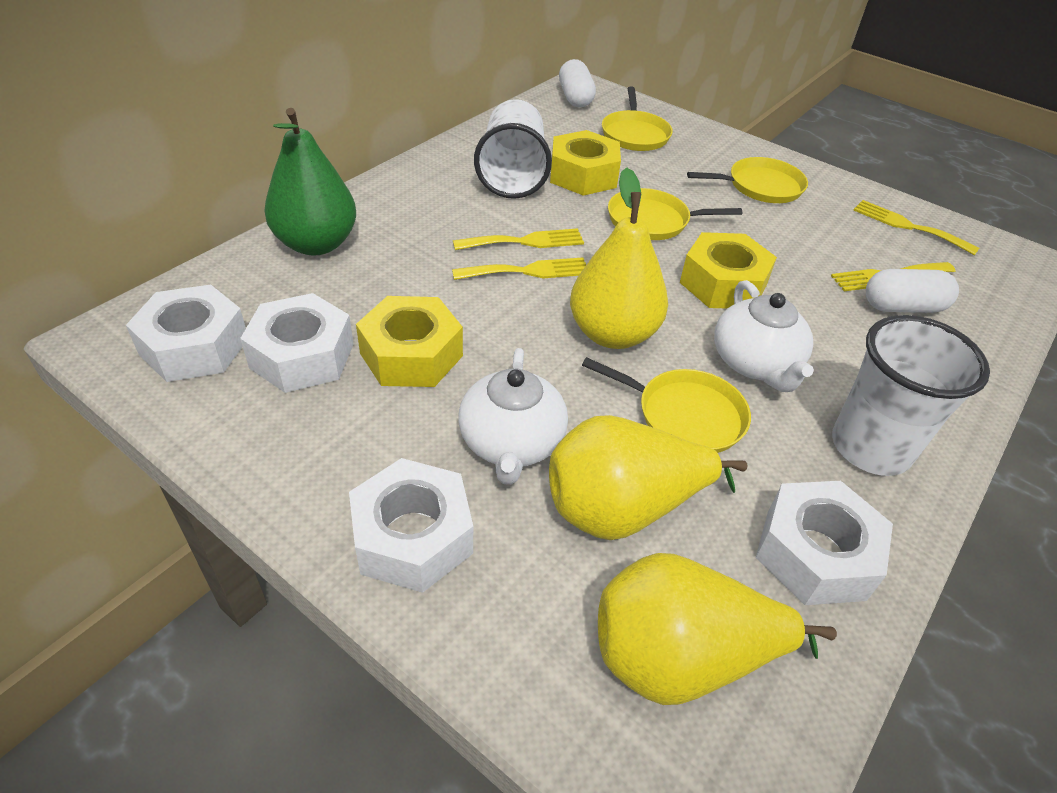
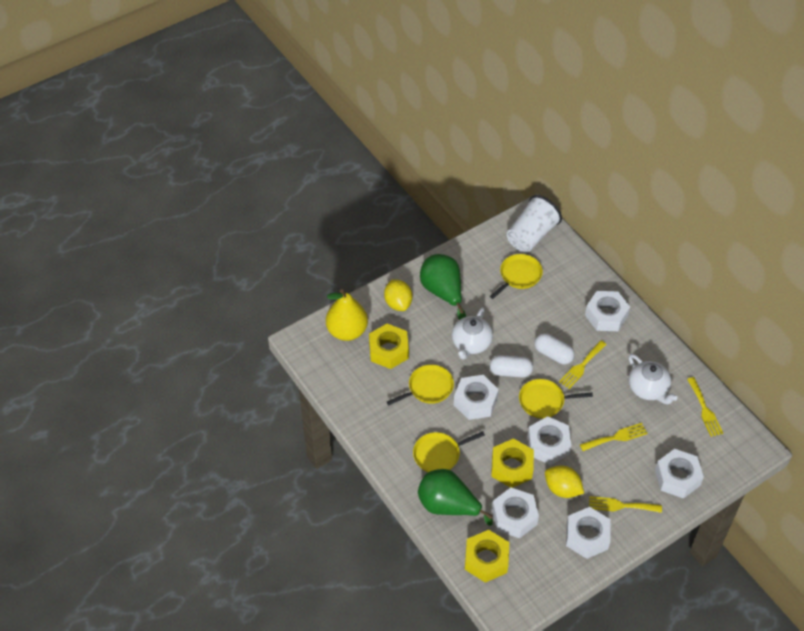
green pear: [264,108,356,255] = 1 -> [418,469,493,526] [420,254,466,320] = 2
white cup: [474,99,552,199] [832,315,990,476] = 2 -> [507,195,562,252] = 1
white nut: [126,285,246,382] [240,293,354,393] [349,458,473,593] [756,481,893,605] = 4 -> [454,375,499,420] [492,488,539,538] [527,416,571,465] [566,507,611,559] [585,291,630,331] [655,449,704,499] = 6
yellow lemon: none = 0 -> [384,279,412,311] [545,466,584,498] = 2
yellow pear: [549,415,748,540] [570,168,668,349] [598,553,837,705] = 3 -> [326,289,368,341] = 1

